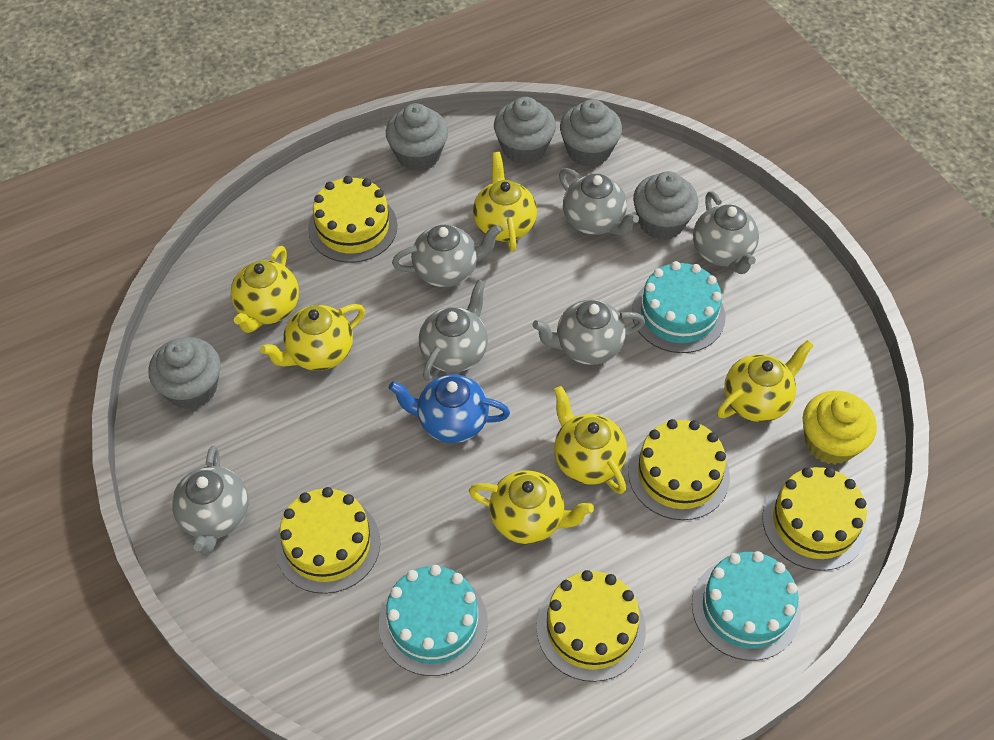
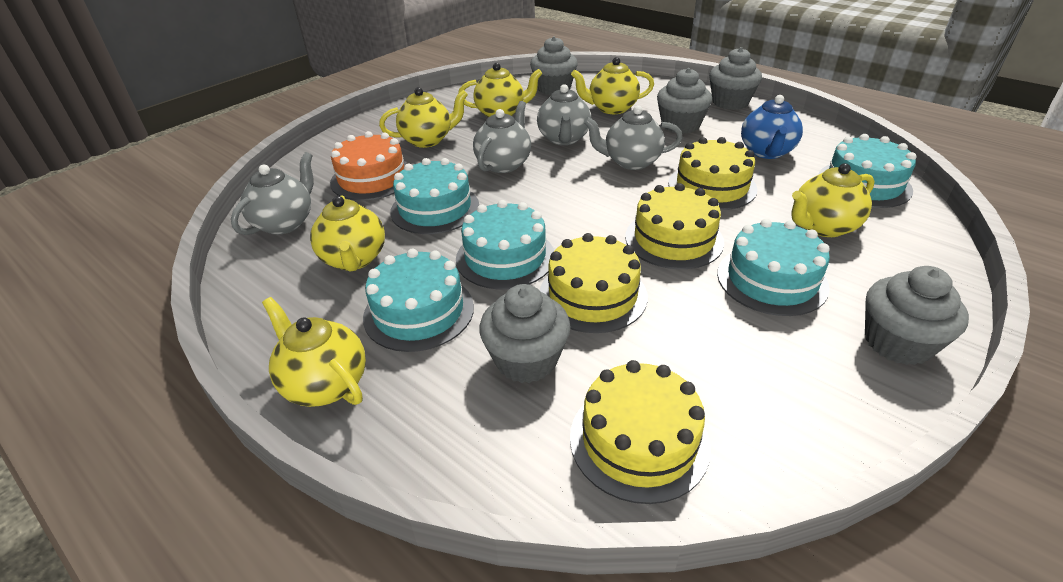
grey teapot: [172,446,249,554] [392,225,502,287] [419,279,488,381] [532,299,645,365] [559,168,639,235] [693,191,759,274] = 6 -> [231,152,314,235] [473,101,531,173] [537,84,591,145] [584,105,683,170] = 4
orange cake: none = 0 -> [330,131,407,200] = 1
turquoise cake: [379,565,488,676] [632,261,725,353] [692,551,801,661] = 3 -> [363,249,474,352] [390,158,479,234] [456,200,554,289] [717,219,830,316] [818,134,917,208] = 5
yellow cake: [275,487,380,594] [308,176,398,263] [536,570,646,682] [628,419,730,520] [762,467,867,571] = 5 -> [540,233,648,333] [570,360,711,504] [625,183,724,269] [668,137,757,210] = 4
yellow cupcake: [803,391,877,465] = 1 -> none = 0

